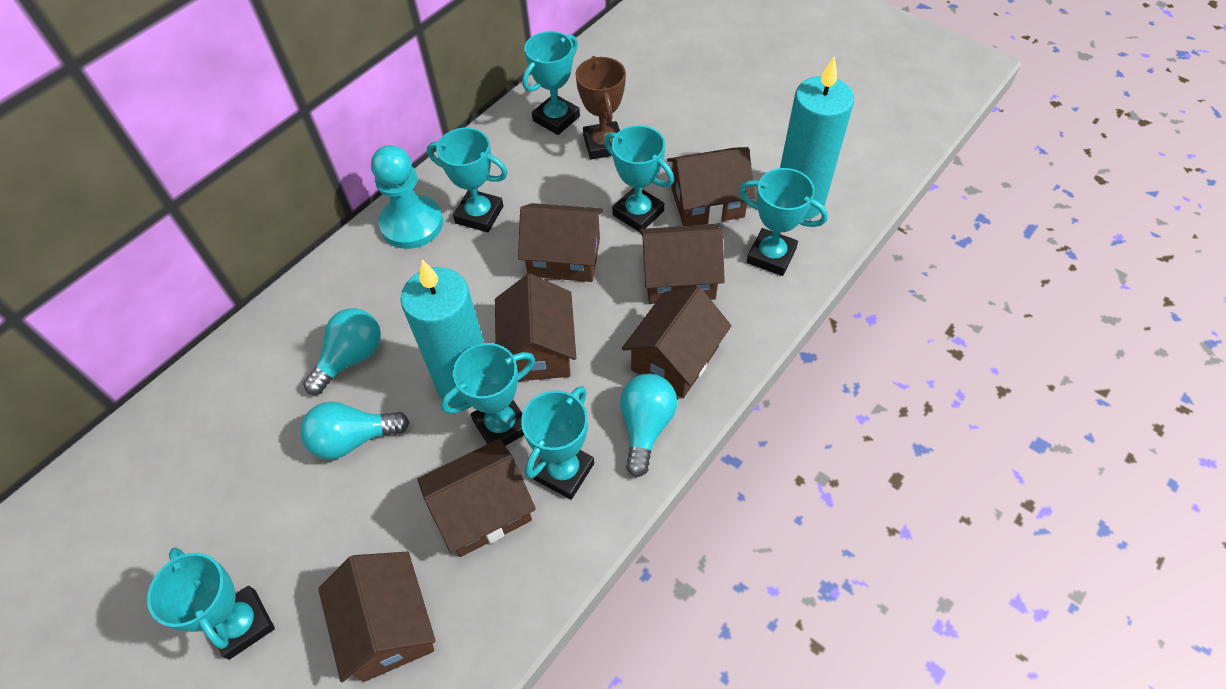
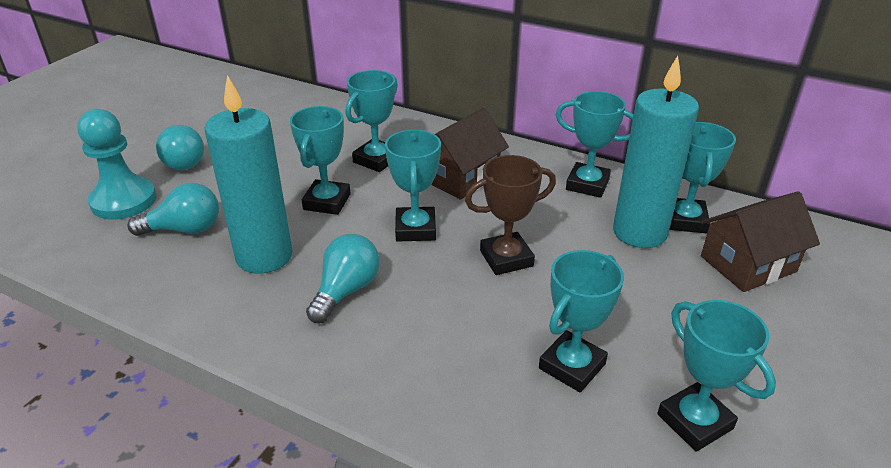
brown house: [318,552,436,682] [417,439,536,557] [495,273,576,381] [518,203,604,282] [622,286,731,398] [639,224,725,304] [667,147,755,226] = 7 -> [431,108,509,200] [701,191,820,292] = 2

